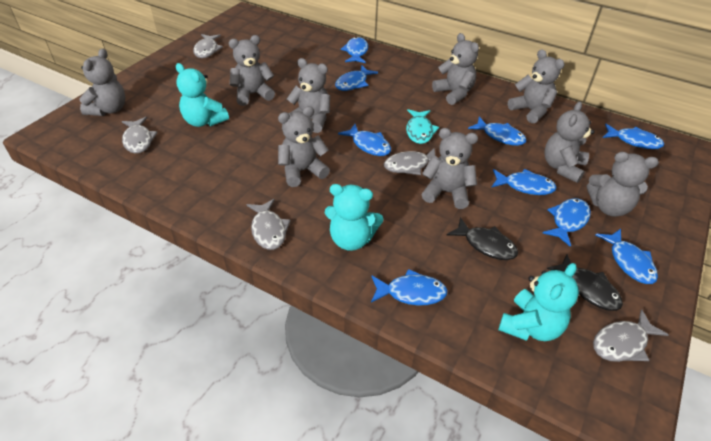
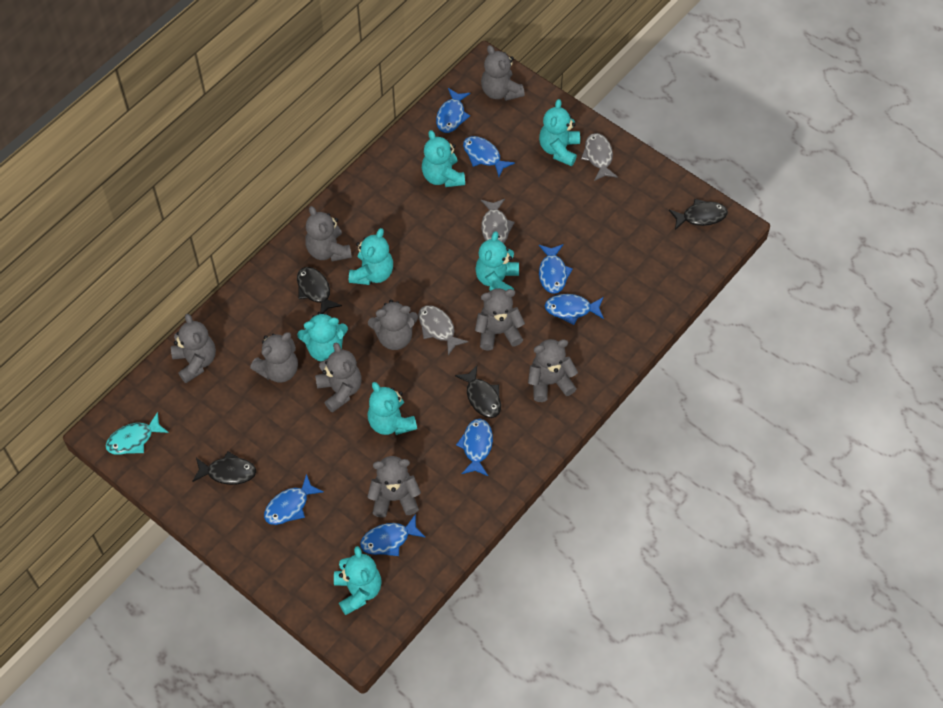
black fish: [446,217,518,260] [547,254,623,311] = 2 -> [192,451,256,485] [297,267,342,314] [455,365,501,418] [669,199,728,230] = 4
blue fish: [335,65,378,91] [338,124,391,156] [341,37,368,63] [371,269,448,306] [468,117,526,146] [491,169,557,195] [543,198,591,247] [595,229,658,284] [603,124,664,149] = 9 -> [264,474,324,525] [360,514,426,556] [436,88,470,133] [456,419,493,476] [463,136,515,177] [539,244,573,294] [545,294,604,325] = 7
grey fish: [122,117,158,153] [193,34,223,58] [247,199,291,250] [384,148,438,175] [593,309,669,362] = 5 -> [418,305,469,355] [481,199,515,244] [581,133,618,181] = 3
turquoise teddy bear: [176,63,229,127] [325,184,383,251] [498,263,579,341] = 3 -> [297,312,348,362] [334,546,382,615] [349,228,393,285] [368,382,417,435] [422,130,465,187] [475,231,519,291] [539,99,580,166] = 7

